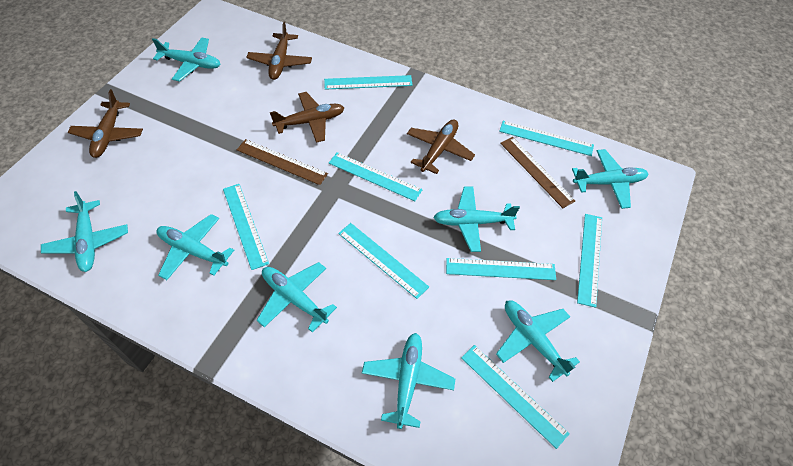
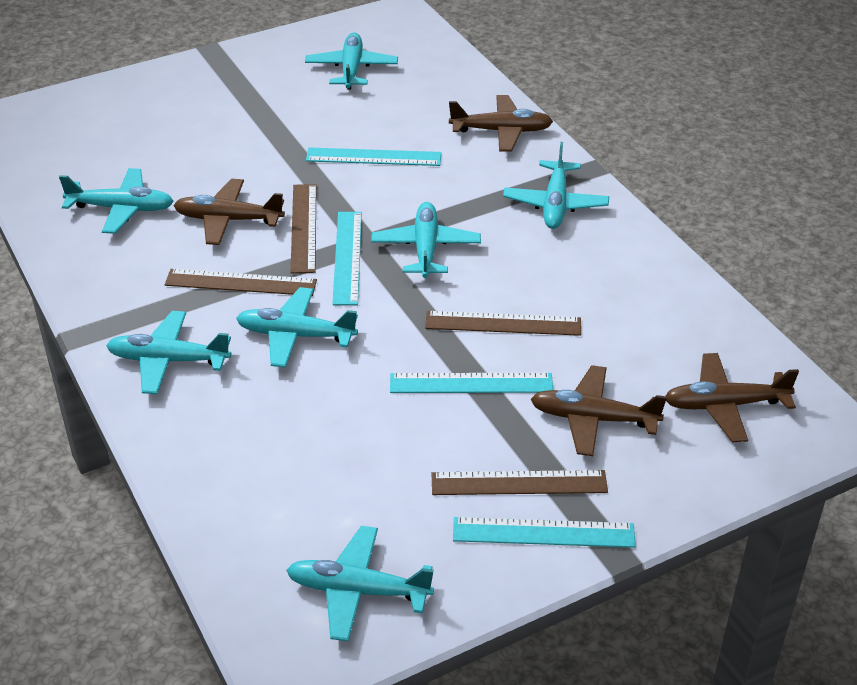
brown ruler: [237,139,328,185] [500,137,575,208] = 2 -> [165,269,317,296] [291,184,317,274] [425,311,581,336] [432,470,608,495] = 4
turquoise plane: [41,191,128,272] [152,37,221,82] [157,214,234,280] [257,262,337,332] [362,333,455,429] [433,187,520,252] [496,301,580,382] [572,149,648,209] = 8 -> [59,168,174,234] [106,311,231,394] [236,287,358,368] [286,526,434,642] [305,32,398,89] [371,202,481,278] [503,142,609,229] = 7
turquoise ruler: [223,184,269,270] [324,75,413,90] [329,152,423,201] [338,223,429,299] [446,258,556,280] [461,345,570,449] [499,121,594,156] [577,214,602,308] = 8 -> [306,148,441,166] [333,212,362,305] [390,373,553,393] [453,517,636,548] = 4

